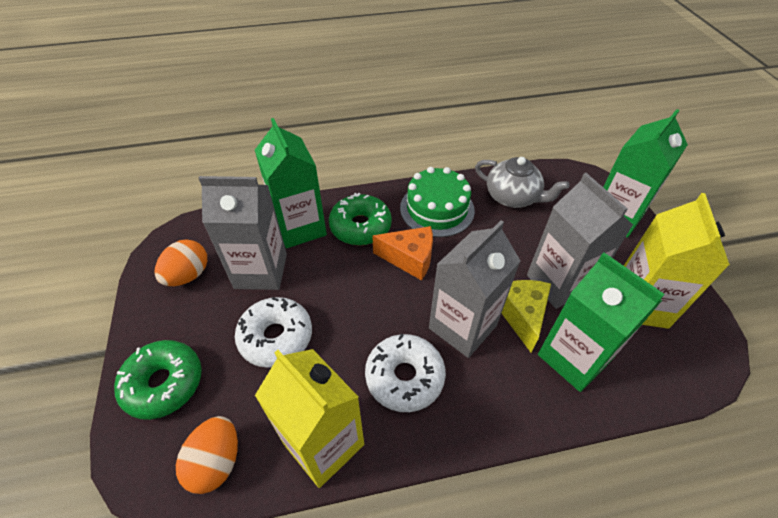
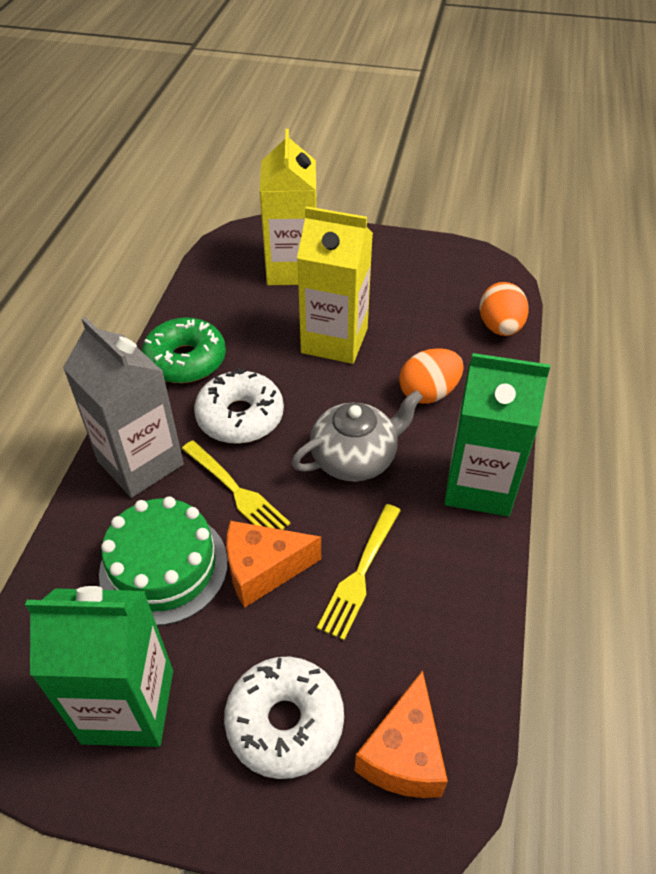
green carton: [255,118,327,248] [538,253,665,392] [603,109,688,238] = 3 -> [25,586,173,747] [444,353,550,516] = 2
green donut: [114,340,202,420] [329,193,392,245] = 2 -> [142,317,226,383] = 1
grey carton: [198,176,287,290] [429,220,520,358] [527,173,633,309] = 3 -> [63,317,184,498] = 1
orange cheese: [372,226,433,280] = 1 -> [226,521,321,608] [355,670,448,798] = 2
yellow cheese: [502,280,551,352] = 1 -> none = 0
yellow fork: none = 0 -> [182,440,291,530] [317,504,401,640] = 2

